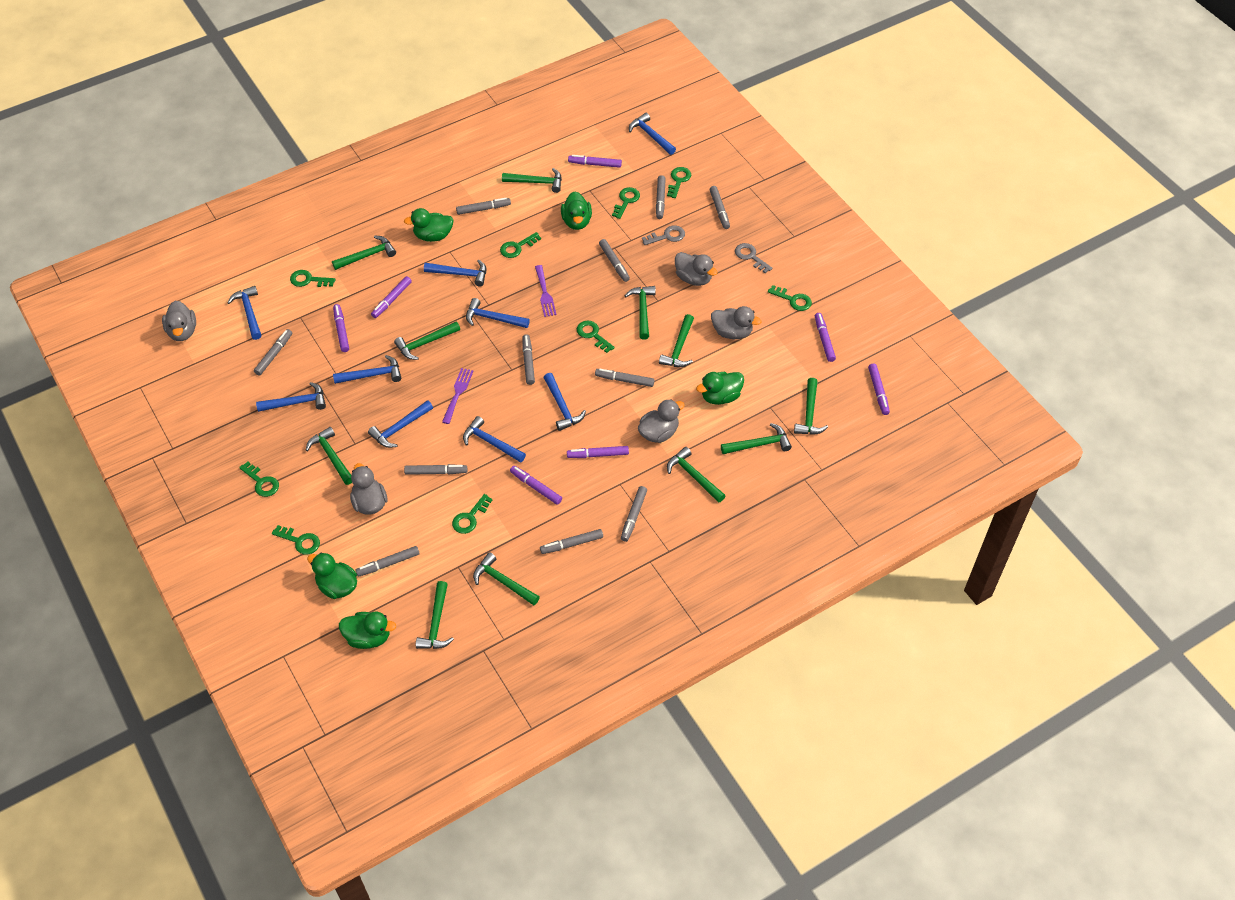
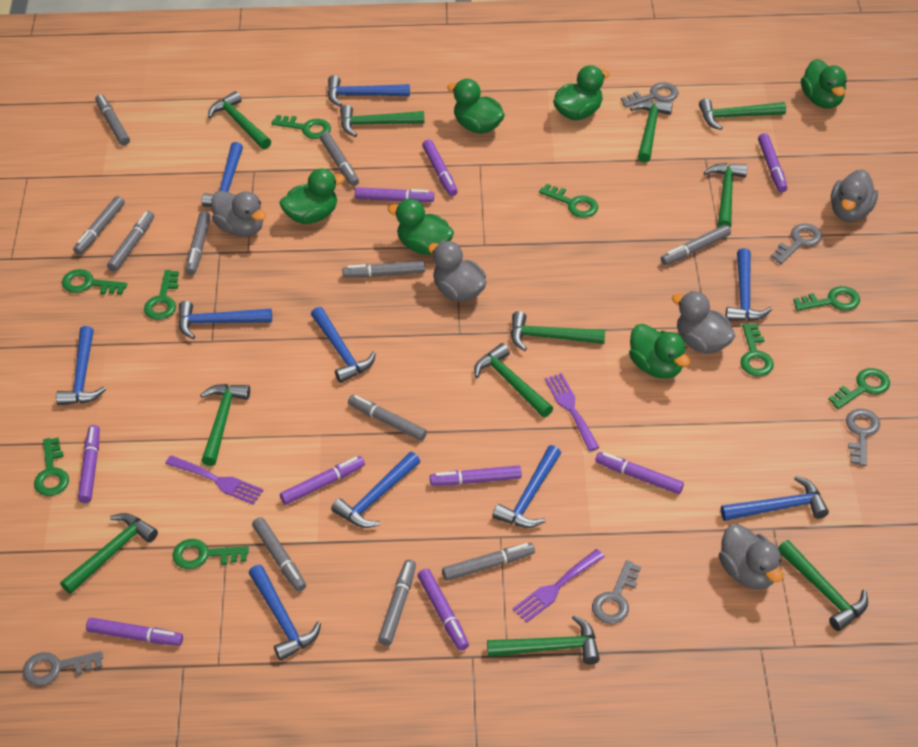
blue hammer: [227,286,261,340] [256,382,326,412] [333,355,401,384] [368,400,433,448] [424,260,486,287] [463,416,526,463] [466,298,530,328] [543,373,586,431] [629,113,676,155] = 9 -> [56,326,106,405] [178,301,272,339] [202,142,243,207] [249,565,321,661] [311,307,376,383] [328,75,410,107] [331,452,420,528] [492,445,561,528] [721,476,829,521] [725,248,772,321] = 10
green duck: [307,553,357,599] [339,612,396,649] [404,208,454,242] [561,191,592,230] [696,372,744,405] = 5 -> [280,169,345,224] [388,199,454,255] [447,79,505,134] [553,65,609,120] [629,324,690,379] [801,59,847,108] = 6
grey key: [642,225,685,245] [735,243,772,273] = 2 -> [23,651,103,686] [592,560,641,624] [621,82,678,107] [771,223,822,264] [846,409,880,466] = 5
purple fork: [442,368,473,424] [535,265,556,317] = 2 -> [165,455,264,505] [513,549,605,623] [545,373,600,451] = 3
purple marker: [333,304,349,352] [371,276,412,318] [510,466,562,505] [567,446,629,458] [568,155,622,168] [815,313,836,362] [868,363,890,415] = 7 -> [78,425,100,503] [86,618,183,646] [280,456,365,505] [355,187,434,202] [418,569,469,651] [422,140,458,196] [430,465,522,486] [595,452,684,494] [758,133,787,192] = 9

